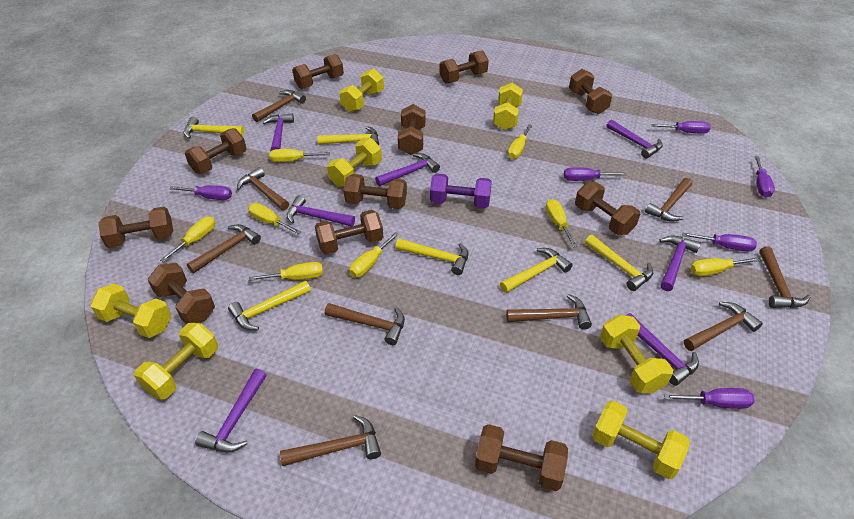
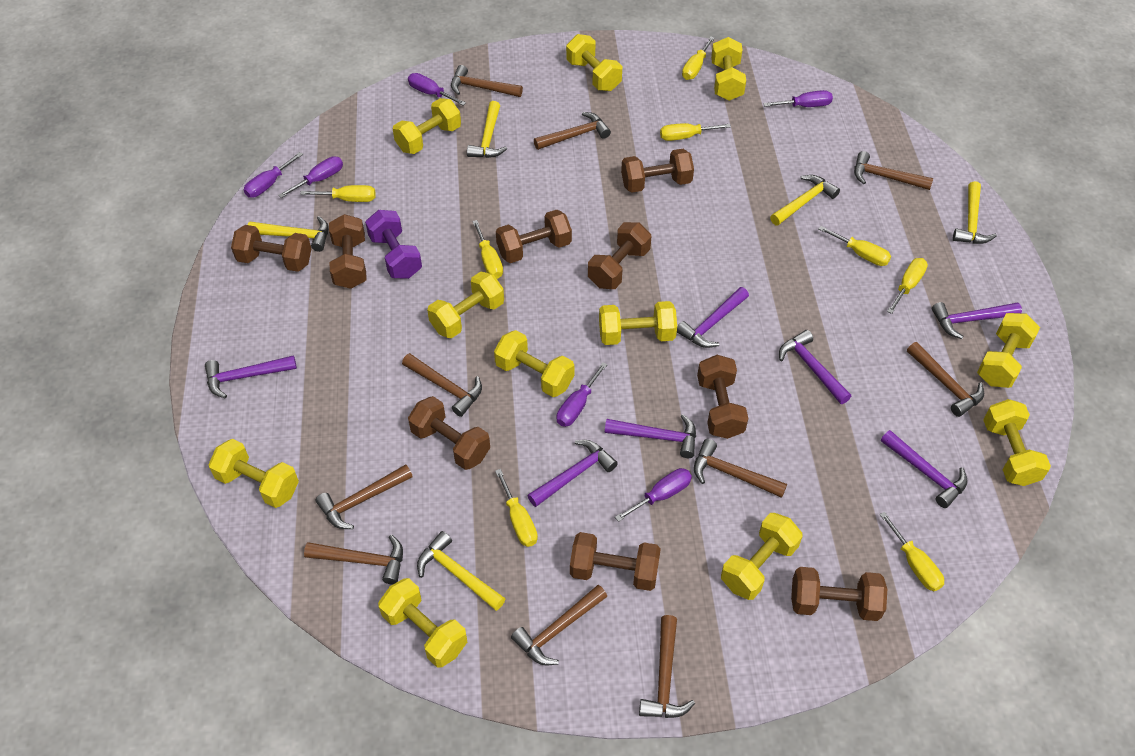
brown dumbbell: [98,207,173,248] [148,263,215,325] [185,128,247,174] [292,54,344,89] [315,210,383,255] [343,174,407,209] [398,104,425,155] [439,50,489,83] [475,424,568,491] [569,69,612,114] [575,182,640,235] = 11 -> [231,225,311,272] [329,214,367,289] [408,396,490,470] [496,210,572,263] [570,532,661,591] [588,222,652,289] [621,149,694,193] [697,355,748,439] [791,567,887,621] = 9
brown hammer: [187,224,261,273] [237,167,289,211] [252,90,306,122] [280,415,381,466] [325,303,405,345] [506,294,592,330] [645,178,692,222] [684,302,763,351] [759,246,811,308] = 9 -> [304,535,403,585] [316,464,413,529] [402,353,482,417] [451,65,523,97] [511,585,607,665] [534,112,611,150] [639,615,695,718] [694,439,787,498] [854,151,933,190] [907,342,984,417] = 10
yellow dumbbell: [90,284,171,338] [134,323,218,400] [327,138,382,187] [339,69,384,112] [493,83,523,130] [592,400,690,479] [600,315,673,393] = 7 -> [208,439,299,508] [378,578,467,668] [393,98,461,154] [427,272,504,338] [494,330,574,397] [566,34,622,91] [599,301,677,345] [711,37,746,101] [721,513,803,600] [977,313,1040,388] [983,399,1051,486] = 11
yellow hammer: [184,117,244,139] [228,280,311,330] [317,126,379,145] [396,238,468,275] [500,248,573,293] [585,235,653,291] = 6 -> [248,216,329,252] [417,531,506,611] [467,101,507,158] [770,175,840,225] [953,181,997,244] = 5

